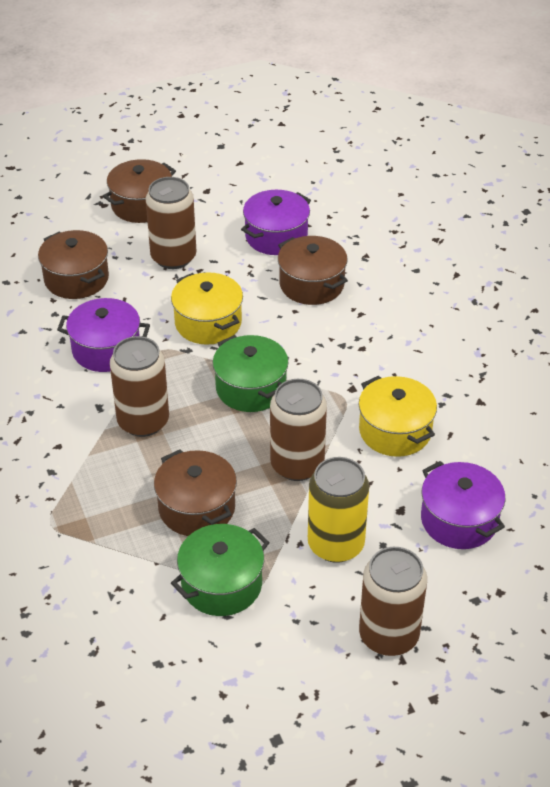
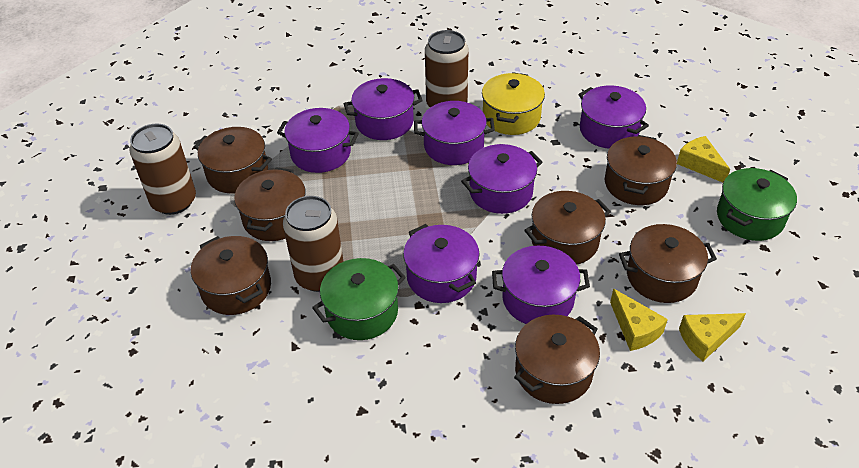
brown can: [110,336,169,437] [145,177,196,269] [270,379,327,481] [359,547,427,656] = 4 -> [129,123,196,215] [283,196,344,292] [425,30,469,107] = 3
brown pot: [38,230,109,299] [103,159,176,223] [154,449,237,536] [278,236,348,305] = 4 -> [191,236,271,315] [194,127,272,194] [234,167,306,241] [514,315,600,404] [524,191,611,265] [605,135,677,205] [619,224,717,303] = 7
purple pot: [57,298,150,372] [241,190,311,255] [421,461,505,549] = 3 -> [277,108,359,173] [344,78,423,140] [403,224,479,303] [414,101,495,165] [461,144,543,214] [492,246,590,324] [578,85,649,149] = 7
yellow can: [308,457,369,563] = 1 -> none = 0
yellow cheese: none = 0 -> [610,289,668,351] [677,136,730,183] [679,313,746,361] = 3
yellow pot: [171,272,243,345] [359,376,437,457] = 2 -> [482,72,545,135] = 1

